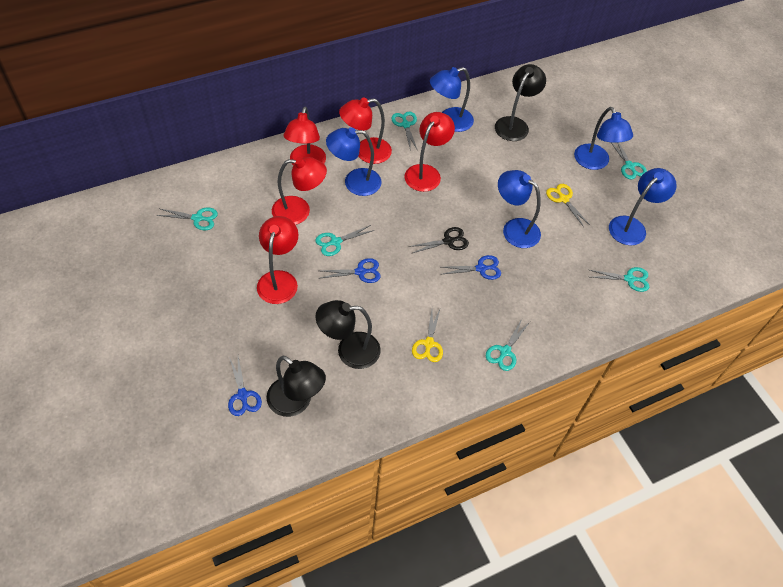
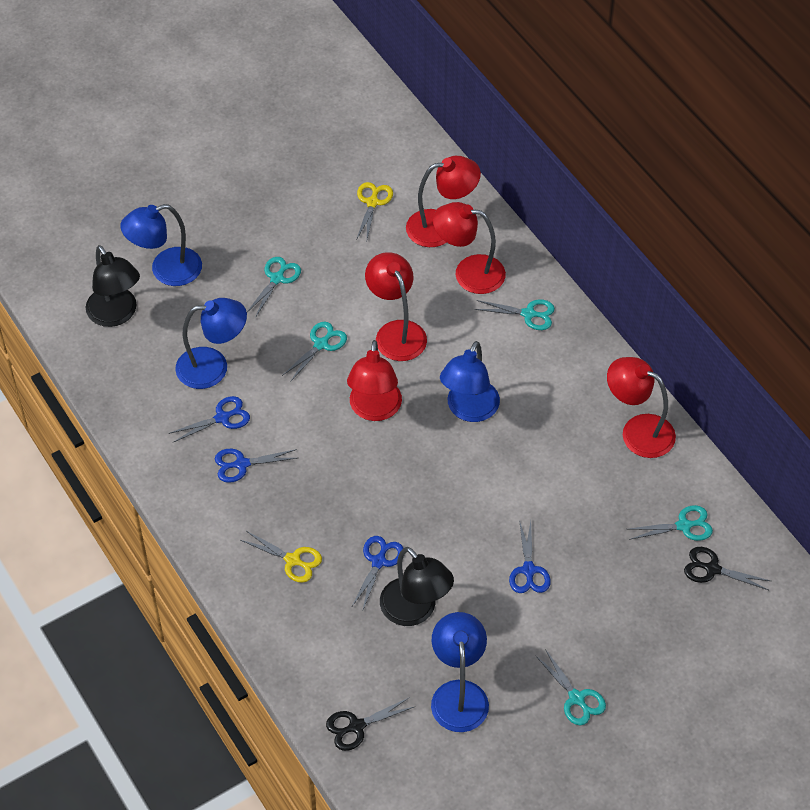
black lamp: [267,356,326,417] [315,300,381,369] [495,64,546,141] = 3 -> [86,245,140,327] [380,547,454,626] = 2
black scissors: [409,227,469,254] = 1 -> [326,697,414,751] [684,547,770,590] = 2
blue lamp: [326,127,382,196] [430,67,474,132] [498,170,541,248] [574,107,633,170] [609,168,677,245] = 5 -> [120,204,202,286] [175,298,247,389] [431,612,489,732] [440,341,500,422] = 4
blue scissors: [228,356,262,416] [321,258,381,283] [442,255,501,280] = 3 -> [168,396,250,442] [215,449,297,483] [352,536,403,612] [509,520,551,593] = 4
turquoise scissors: [157,208,218,231] [315,225,375,256] [392,112,418,151] [486,319,530,371] [590,267,649,292] [611,142,647,179] = 6 -> [247,257,301,318] [282,322,347,382] [475,299,555,330] [536,649,606,725] [629,505,713,541] = 5

